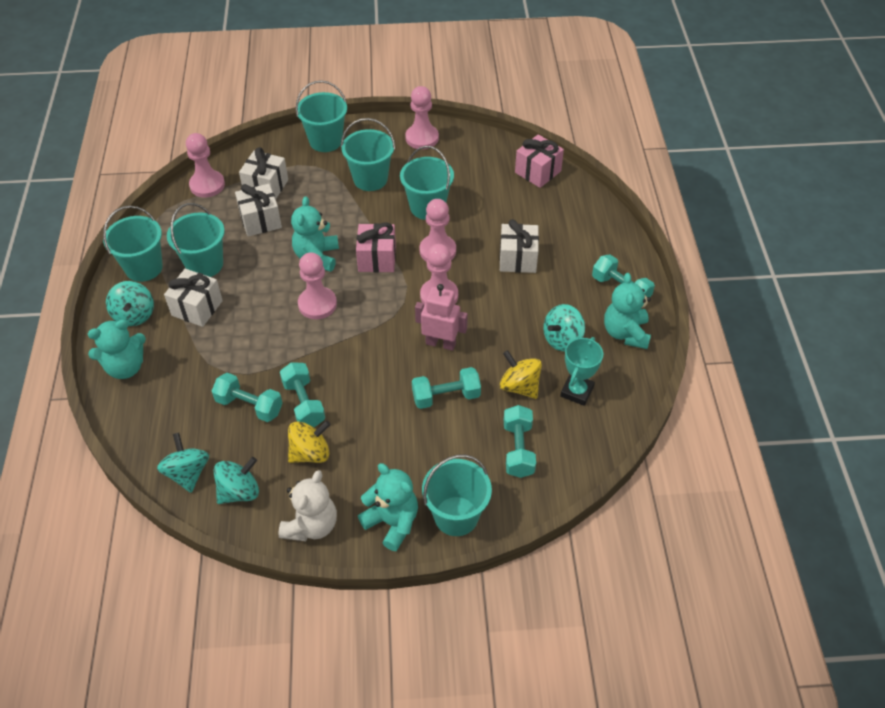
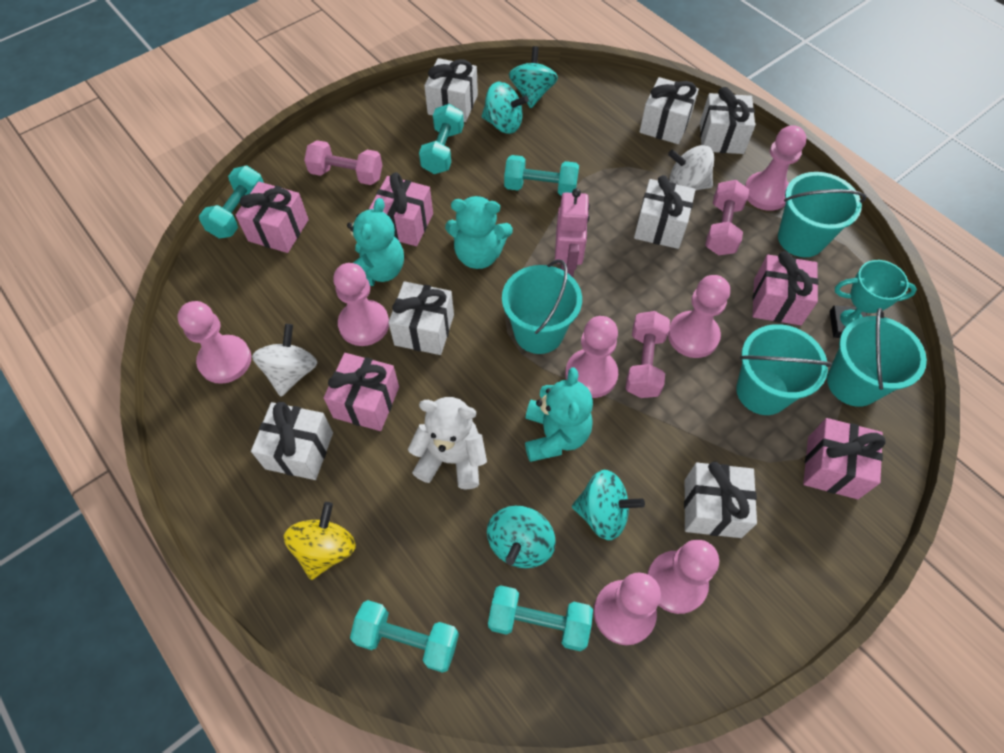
pink dumbbell: none = 0 -> [304,140,382,185] [625,311,670,398] [705,180,749,255] = 3
pink gift: [356,222,396,272] [515,134,564,188] = 2 -> [236,182,309,253] [324,353,399,431] [369,172,433,246] [753,251,819,325] [803,418,885,499] = 5
pink pawn: [186,133,225,197] [298,252,337,319] [405,86,439,149] [419,199,456,262] [420,244,458,305] = 5 -> [177,301,251,384] [333,263,389,346] [565,316,618,398] [594,572,661,645] [647,540,719,614] [668,275,730,358] [745,125,806,211] = 7
turquoise bucket: [103,206,163,282] [167,203,225,277] [296,80,347,152] [341,118,395,191] [400,146,454,220] [422,454,492,536] = 6 -> [502,259,582,354] [736,324,832,415] [778,172,866,257] [827,308,927,407] = 4
turquoise teddy bear: [88,319,146,379] [291,196,339,272] [358,463,418,551] [604,273,651,349] = 4 -> [347,198,404,286] [445,196,513,269] [525,367,593,462] = 3
white gift: [164,269,223,327] [235,184,282,237] [239,147,288,200] [499,219,539,273] = 4 -> [251,402,333,480] [388,281,454,355] [424,58,478,122] [634,175,695,249] [639,77,699,144] [684,462,757,538] [700,87,755,154] = 7
white spinning top: none = 0 -> [252,324,317,396] [668,145,714,190] = 2
yellow spinning top: [288,420,331,463] [500,350,542,399] = 2 -> [284,502,356,580] = 1

